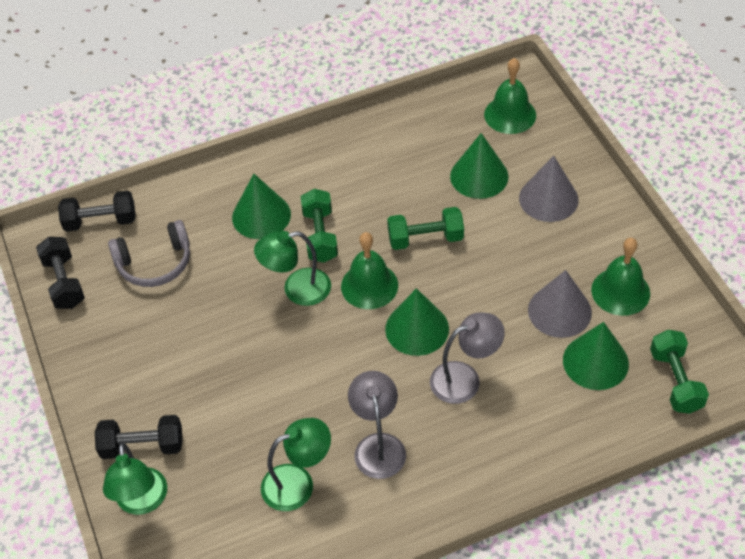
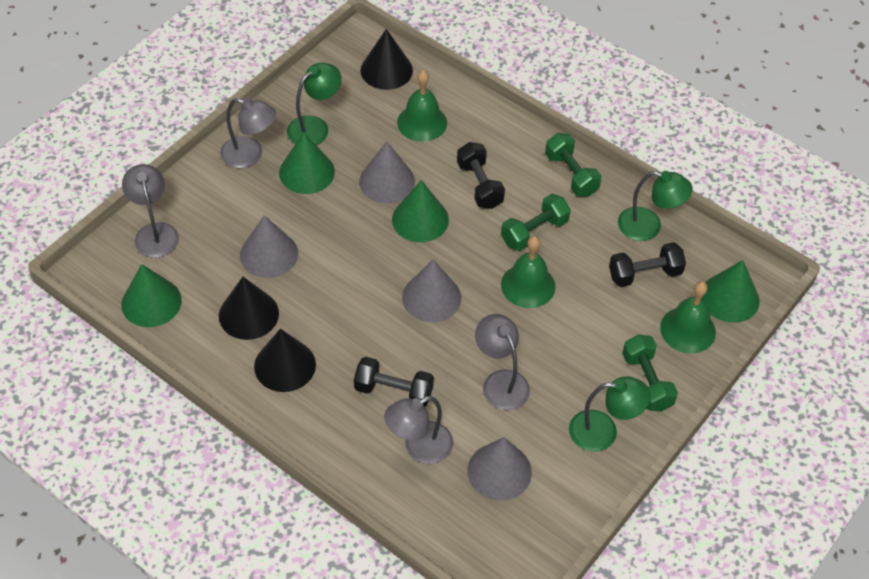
black cone: none = 0 -> [219,277,279,340] [254,329,316,392] [360,29,413,90] = 3
grey cone: [519,156,579,222] [528,270,592,338] = 2 -> [240,215,298,278] [359,141,415,203] [402,260,461,322] [467,437,532,501] = 4
grey headphones: [108,220,190,287] = 1 -> none = 0
grey lamp: [348,371,406,479] [430,312,505,404] = 2 -> [122,164,179,258] [220,98,276,168] [384,396,453,464] [475,314,530,410] = 4

